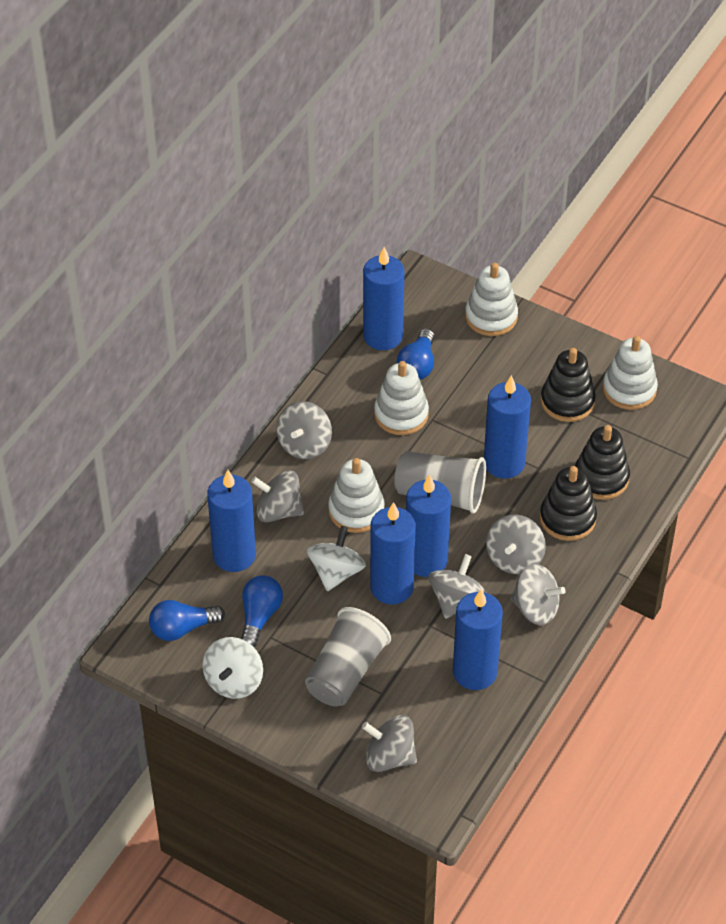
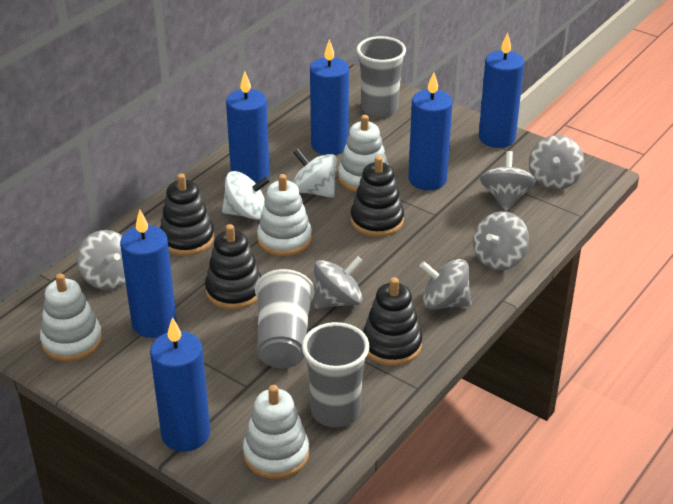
black stacking toy: [540,466,597,541] [541,348,596,422] [575,425,630,500] = 3 -> [160,174,215,256] [205,224,261,310] [350,156,404,237] [363,277,422,366] = 4
blue light bulb: [149,600,225,641] [241,575,283,647] [397,329,435,380] = 3 -> none = 0
grey cup: [305,607,391,706] [394,451,486,514] = 2 -> [255,269,315,368] [302,322,369,427] [357,36,406,117] = 3

